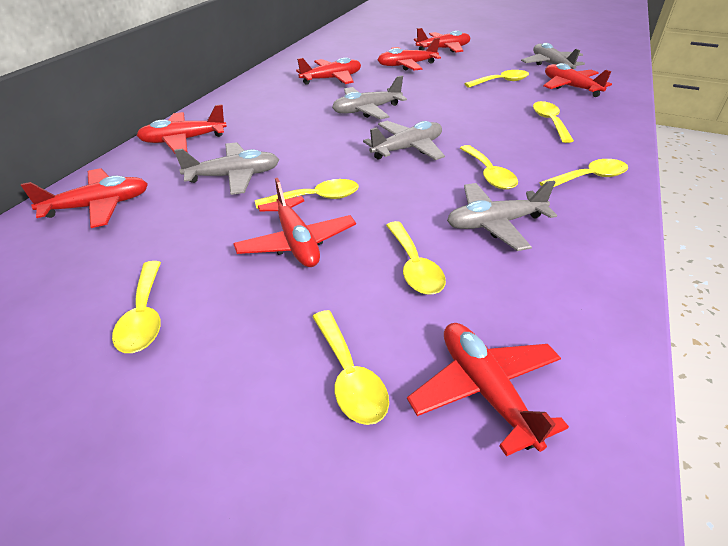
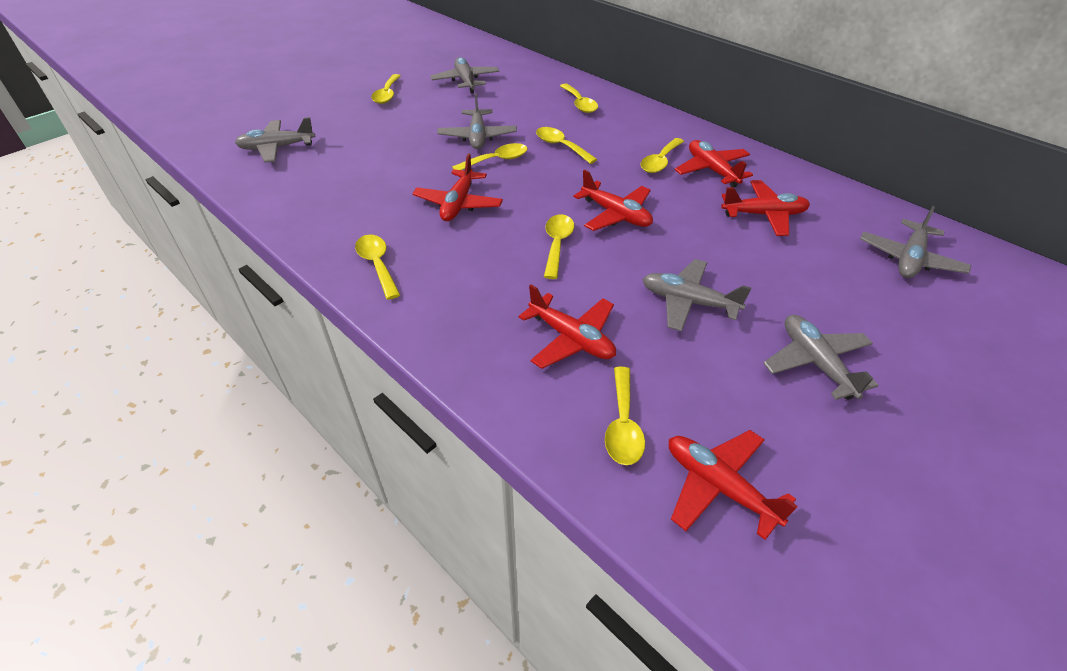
grey plane: [174,142,279,195] [332,76,407,119] [363,121,445,160] [447,180,557,251] [521,43,585,69] = 5 -> [235,117,315,163] [430,57,500,93] [437,93,517,149] [643,259,751,332] [763,315,879,400] [860,206,971,278] = 6
red plane: [21,168,148,228] [136,104,227,153] [233,178,356,267] [296,57,361,85] [378,38,441,70] [407,323,569,456] [414,28,471,52] [543,63,612,97] = 8 -> [412,153,503,221] [519,284,616,369] [574,170,653,231] [669,430,798,540] [675,140,753,187] [721,180,810,236] = 6

